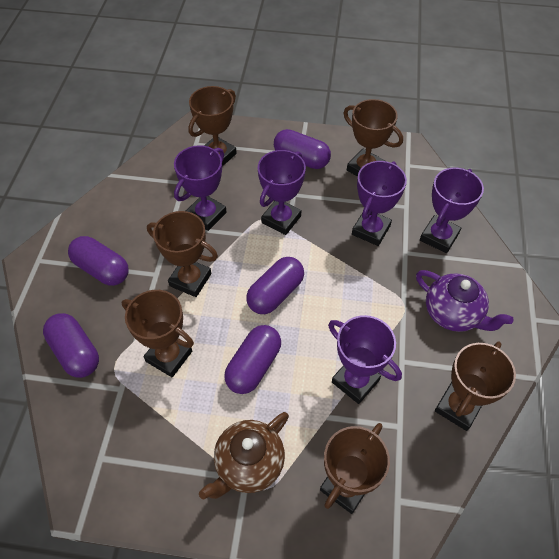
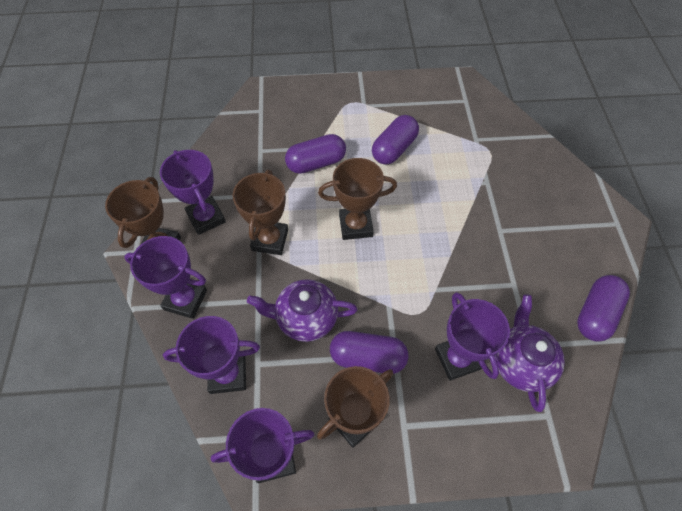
brown teapot: [199,412,289,500] = 1 -> none = 0
brown trophy: [122,290,194,377] [147,211,218,297] [188,86,237,166] [320,423,390,514] [343,99,403,177] [435,342,516,431] = 6 -> [105,177,181,248] [233,170,288,255] [317,366,393,448] [318,158,397,240] = 4
purple capsule: [43,313,99,378] [68,236,129,286] [224,325,281,394] [246,257,304,314] [274,129,331,169] = 5 -> [285,134,346,174] [330,331,408,374] [372,115,419,165] [577,275,630,342] = 4
purple teapot: [416,270,514,332] = 1 -> [247,279,358,342] [495,294,565,412] = 2

